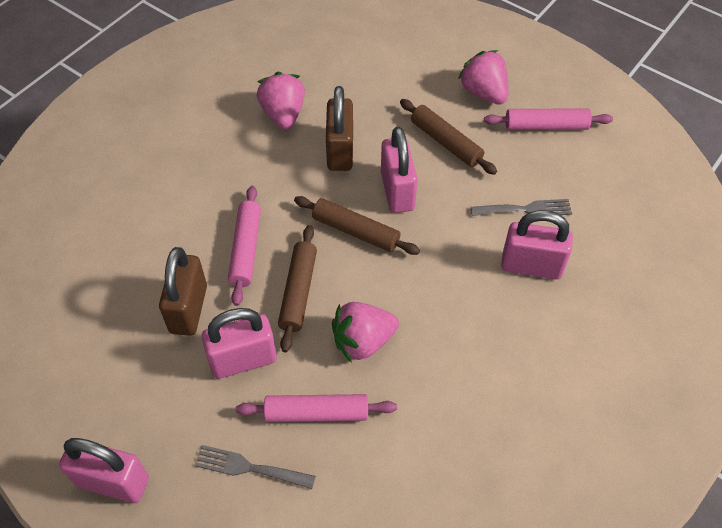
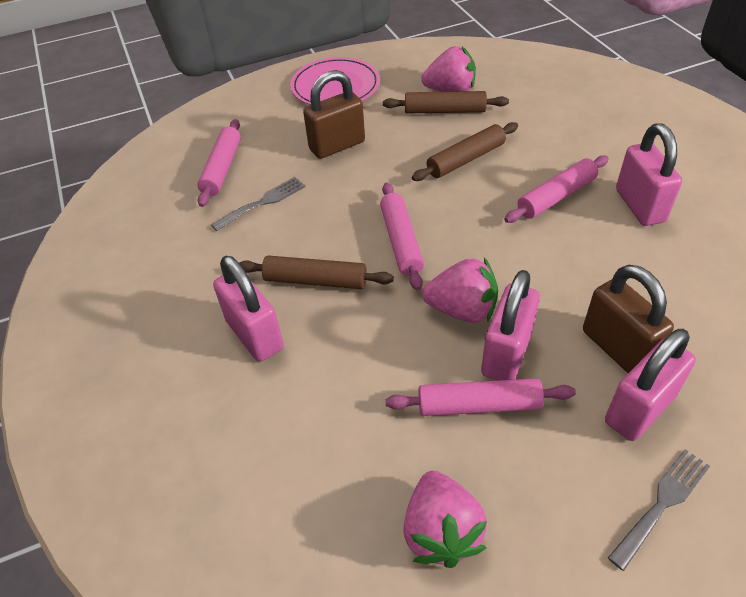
pink plate: none = 0 -> [290,57,380,105] = 1
pink rolling pin: [228,186,261,306] [236,394,397,422] [484,108,613,130] = 3 -> [197,119,241,207] [380,183,424,291] [385,378,576,416] [504,155,609,223] = 4

